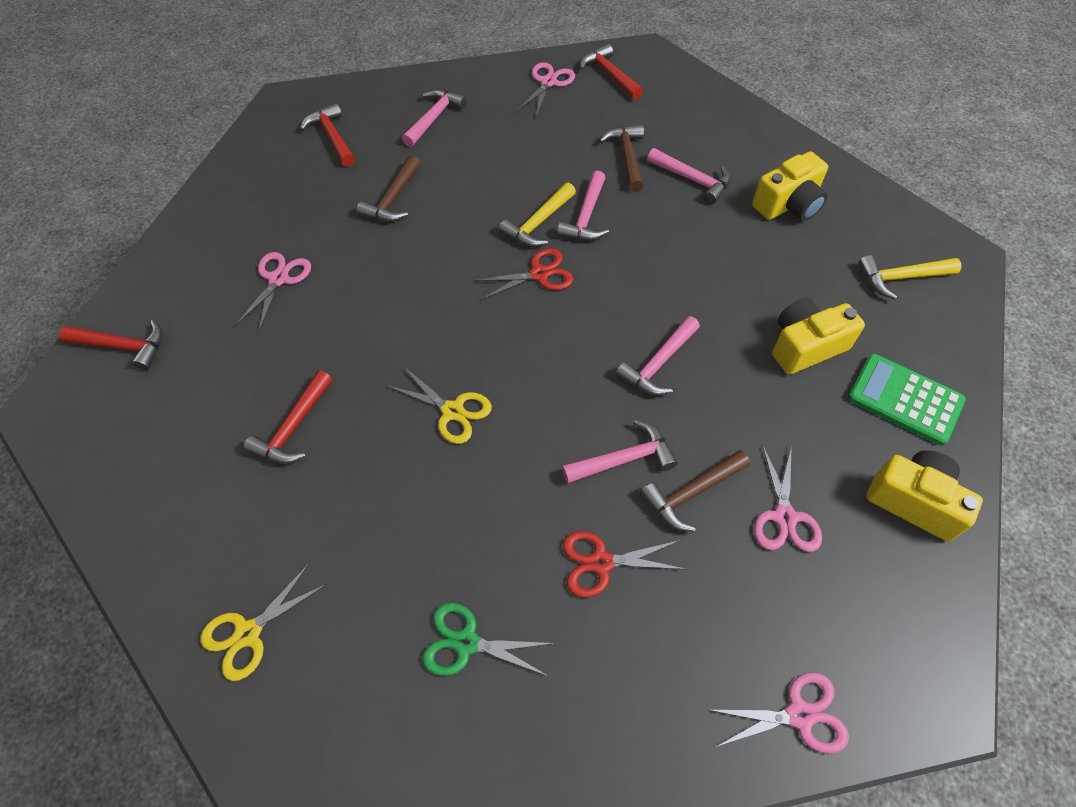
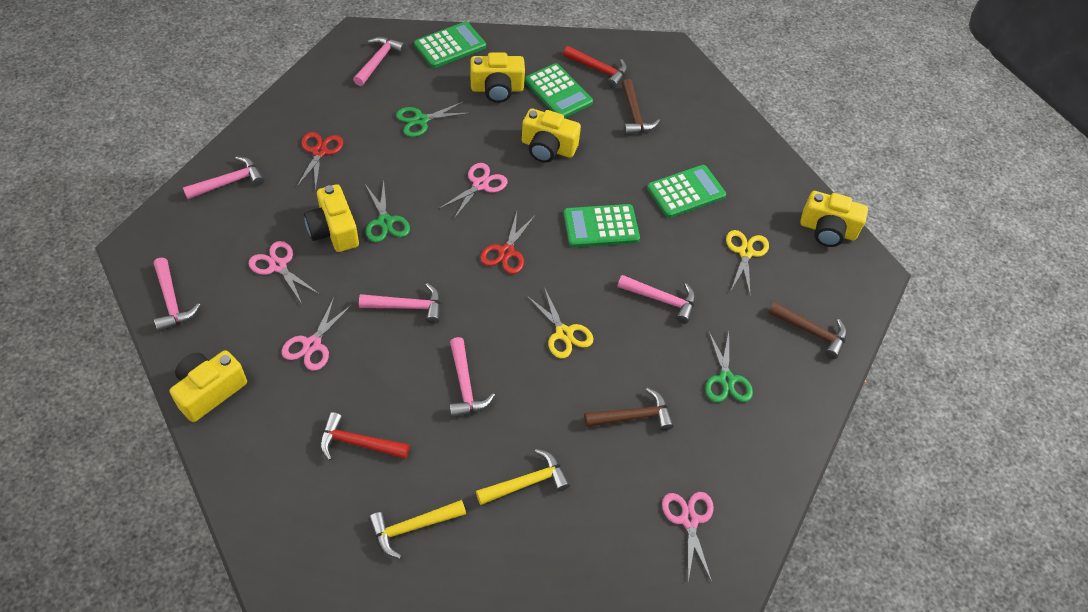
green calculator: [848,354,966,446] = 1 -> [414,22,486,68] [524,63,593,118] [563,204,640,247] [647,165,726,218] = 4
green scissors: [422,603,555,676] = 1 -> [365,181,410,242] [396,101,470,137] [705,330,753,402] = 3
pink hammer: [402,89,467,147] [557,171,609,241] [562,420,678,484] [615,316,700,395] [647,148,730,204] = 5 -> [154,258,200,332] [183,156,264,199] [353,37,406,86] [359,283,441,324] [449,337,495,418] [617,275,695,324] = 6
red hammer: [59,320,162,371] [244,370,332,464] [300,103,355,167] [580,43,643,100] = 4 -> [320,412,410,461] [563,46,627,88] = 2
yellow camera: [752,151,828,221] [772,298,865,375] [866,450,983,542] = 3 -> [170,350,247,422] [304,184,359,252] [470,53,525,103] [522,108,581,163] [800,191,868,247] = 5

